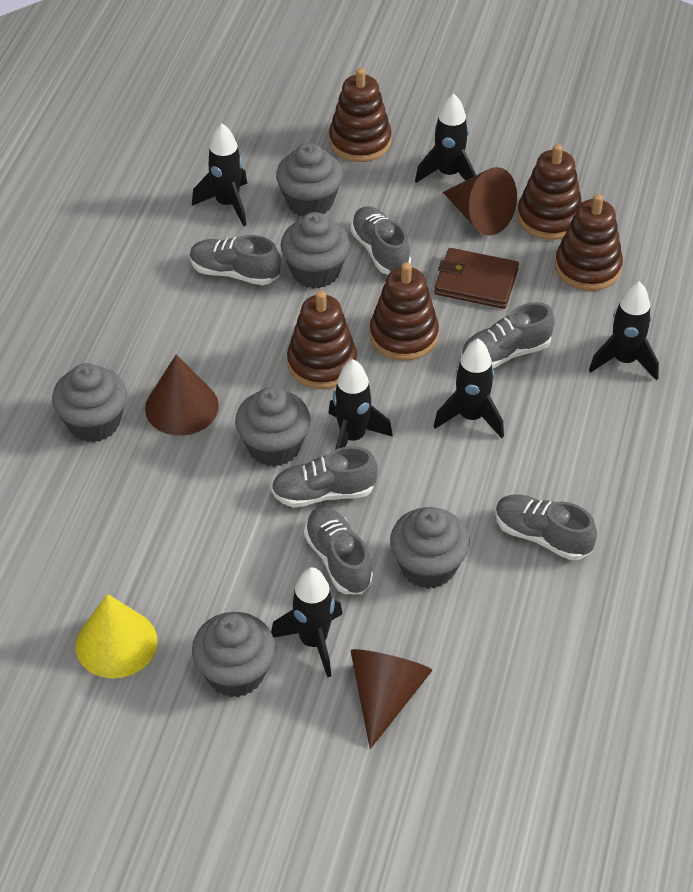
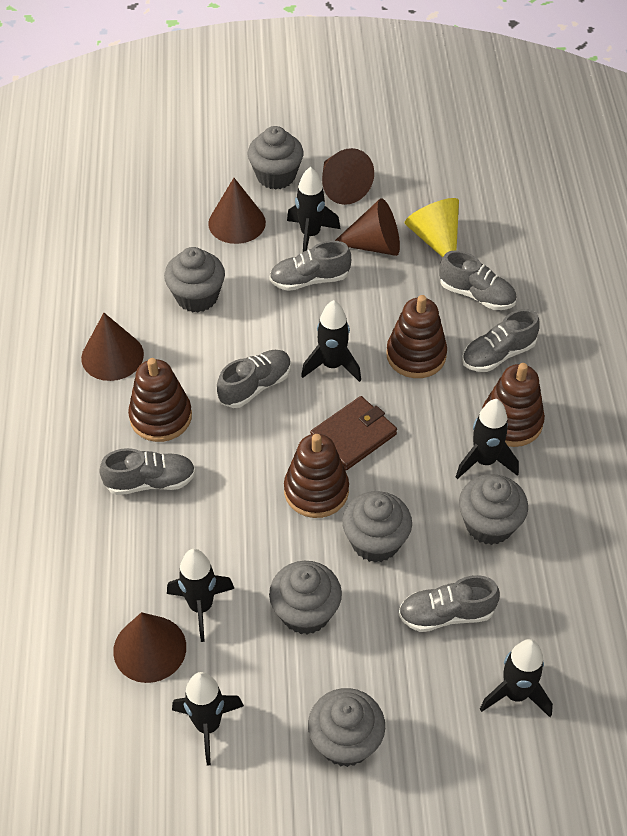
brown cone: [145,355,219,436] [350,649,432,749] [443,167,517,235] = 3 -> [81,313,144,381] [113,612,186,683] [208,178,266,244] [322,148,374,205] [335,198,400,256] = 5
brown stacking toy: [287,290,357,389] [329,68,392,162] [370,262,439,361] [517,144,582,240] [555,194,623,291] = 5 -> [128,358,192,442] [284,434,349,518] [386,295,447,378] [482,363,545,447] = 4

